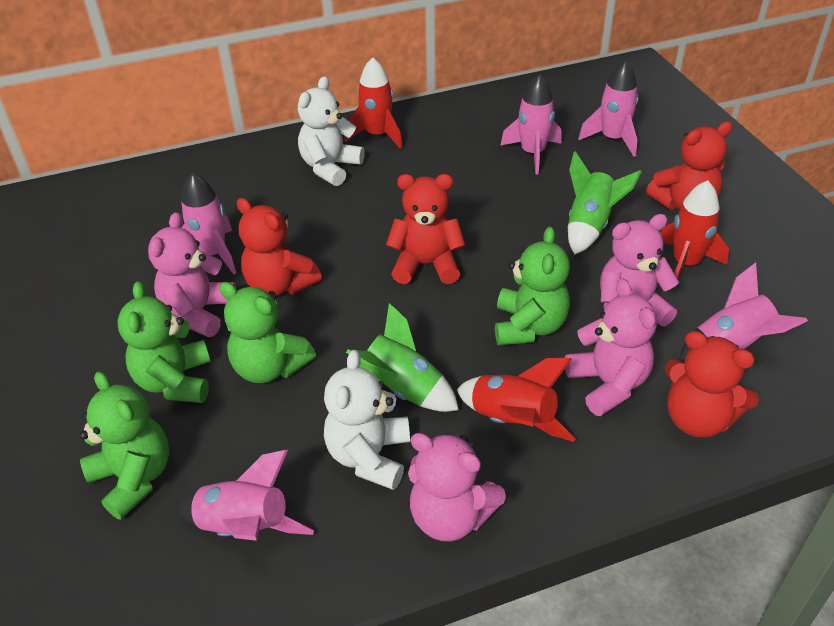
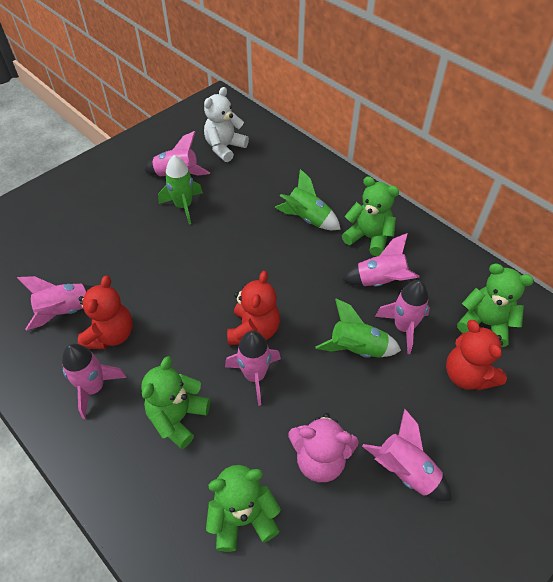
green rocket: [346,303,459,412] [568,151,641,254] = 2 -> [158,155,203,225] [274,169,341,230] [315,299,401,358] = 3
pink rocket: [177,450,314,541] [181,173,236,274] [500,74,562,175] [578,60,639,157] [679,262,808,362] = 5 -> [17,276,94,331] [62,343,127,419] [144,131,210,176] [225,331,281,406] [342,233,420,287] [362,409,452,501] [375,280,430,354] = 7
pink teddy bear: [148,212,237,337] [408,433,506,541] [565,278,657,416] [600,214,679,327] = 4 -> [288,413,359,482] = 1
red rocket: [344,57,403,149] [457,358,576,442] [661,180,729,289] = 3 -> none = 0
red teddy bear: [237,198,322,296] [386,174,466,284] [646,121,733,210] [665,331,759,438] = 4 -> [78,276,133,349] [227,271,280,345] [446,320,507,390] = 3
white teddy bear: [298,76,365,186] [324,350,410,490] = 2 -> [204,87,249,162] = 1

